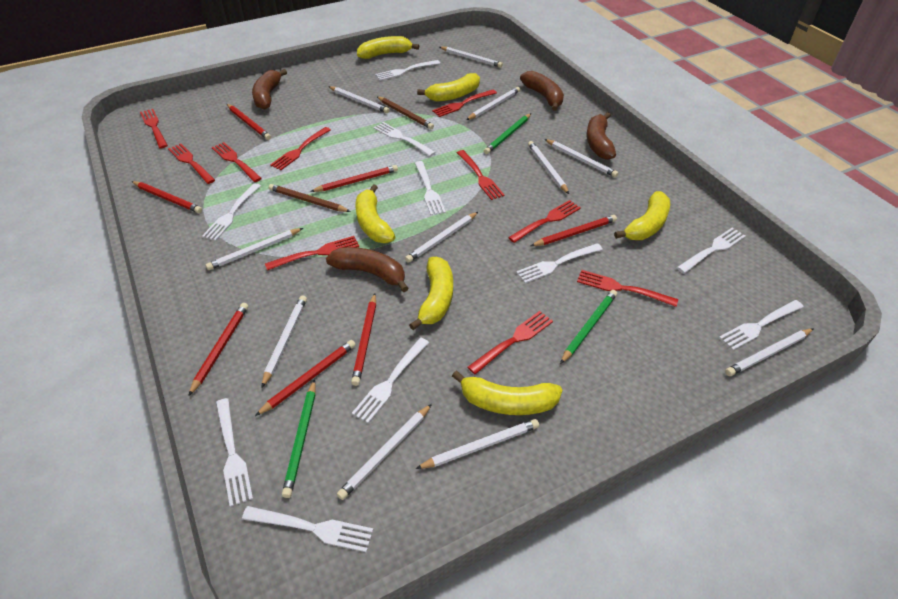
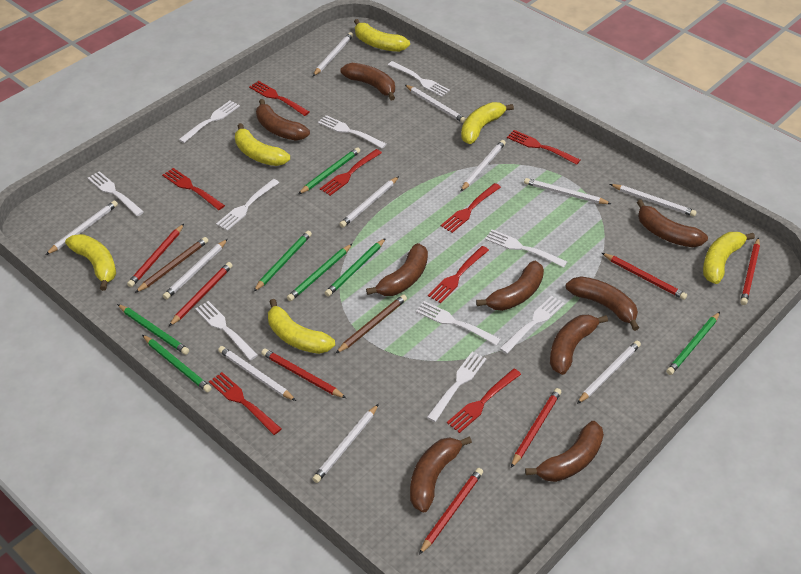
brown banana: [252,69,287,110] [326,247,408,292] [520,71,564,111] [586,112,616,160] = 4 -> [256,99,310,140] [341,63,395,100] [366,243,428,296] [410,436,472,512] [476,261,544,311] [525,421,604,482] [550,315,608,375] [566,276,639,331] [637,200,708,247] = 9
green pencil: [282,379,316,498] [484,113,531,154] [560,290,617,364] = 3 -> [117,304,189,355] [142,335,212,392] [253,231,312,292] [287,244,352,301] [298,147,360,194] [325,238,386,297] [666,312,720,375] = 7
red fork: [140,109,168,149] [168,143,215,184] [212,142,262,182] [265,236,359,271] [270,127,331,170] [432,90,497,117] [457,150,505,200] [468,311,553,374] [508,200,581,243] [577,270,678,307] = 10 -> [162,168,225,210] [209,372,282,435] [249,81,309,116] [320,149,382,196] [428,246,489,303] [441,183,501,233] [447,369,521,433] [507,130,580,165] = 8

